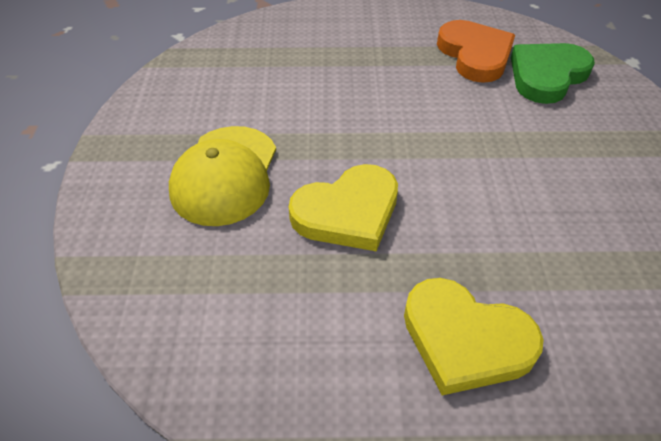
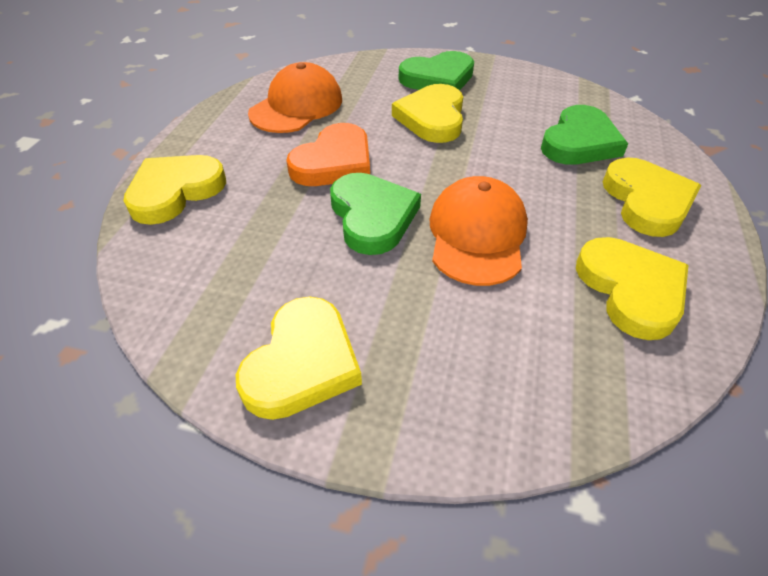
green heart: [511,43,595,104] = 1 -> [330,173,421,255] [399,51,474,90] [541,105,628,165] = 3
orange cap: none = 0 -> [248,62,342,133] [429,176,528,286] = 2
yellow cap: [169,126,276,226] = 1 -> none = 0
yellow heart: [289,164,398,251] [404,278,544,395] = 2 -> [123,155,226,225] [236,297,362,420] [392,84,463,143] [576,237,688,340] [603,158,701,237] = 5

